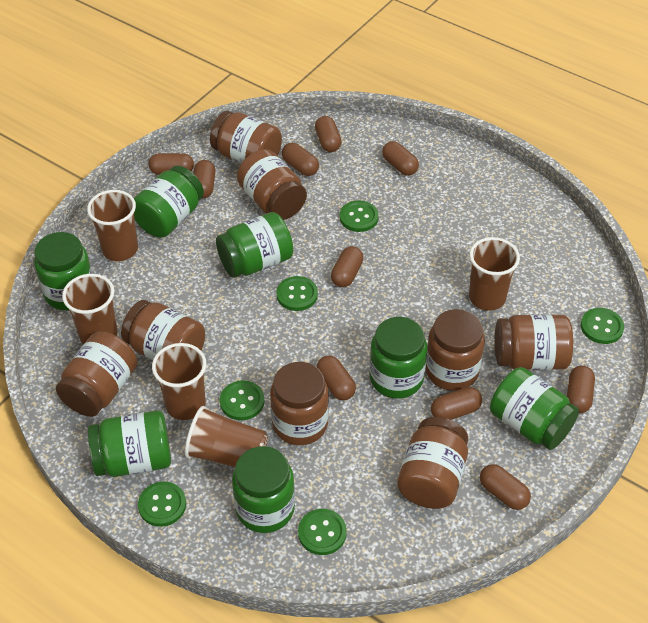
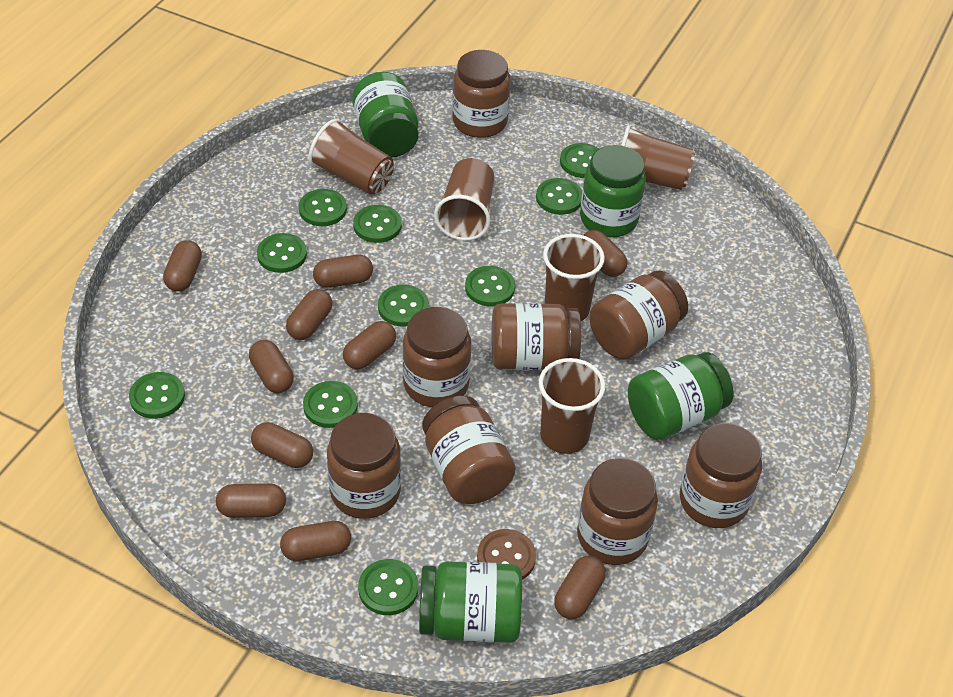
brown button: none = 0 -> [477,529,536,580] = 1
green button: [138,482,186,527] [220,380,264,420] [276,276,318,311] [298,509,347,555] [340,201,379,232] [581,308,624,344] = 6 -> [129,372,185,419] [257,233,307,273] [299,189,347,226] [303,381,358,428] [353,205,402,243] [358,559,418,615] [378,285,429,327] [465,266,515,307] [536,178,582,215] [560,143,599,178] = 10
green jar: [34,232,93,310] [88,410,171,477] [134,166,204,238] [216,212,293,278] [232,446,295,533] [370,317,427,399] [490,367,579,450] = 7 -> [352,72,419,157] [419,561,522,643] [580,145,646,237] [628,352,733,440] = 4

